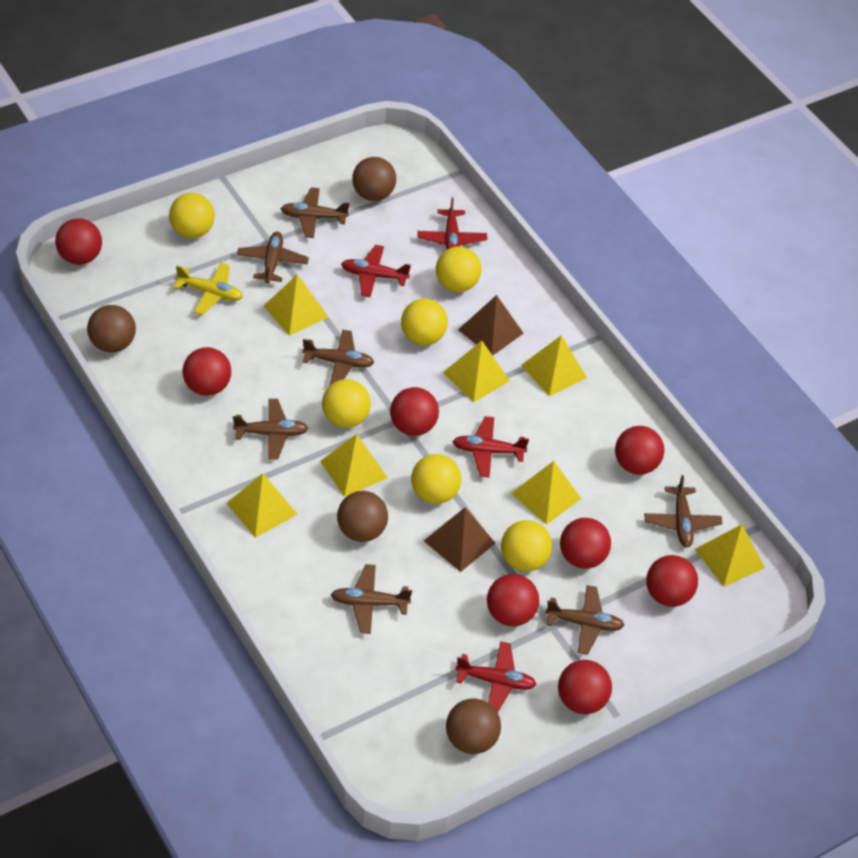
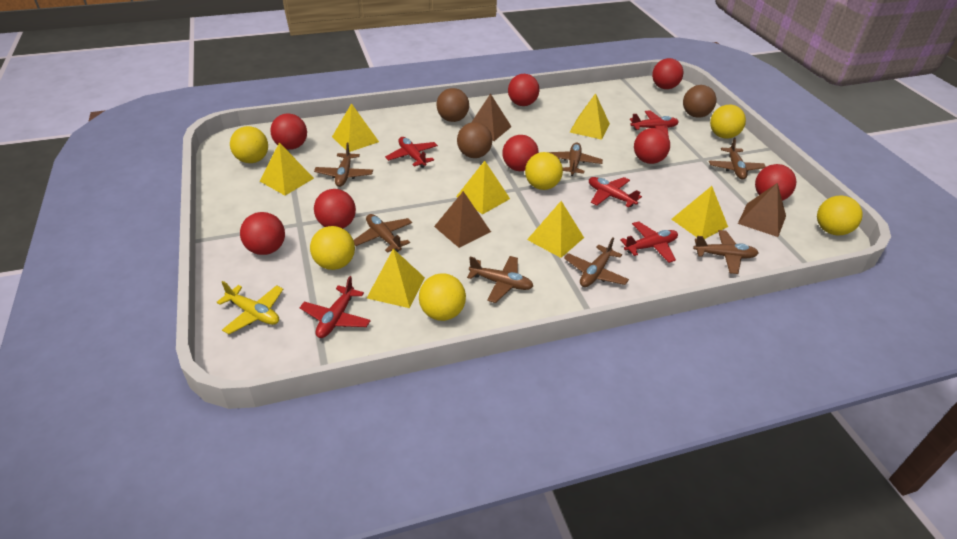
brown ball: [87,305,136,353] [337,491,388,542] [352,157,396,201] [446,698,501,754] = 4 -> [437,88,469,122] [457,122,492,158] [683,85,717,118] = 3
brown pyramid: [424,507,495,572] [458,295,524,356] = 2 -> [434,191,491,248] [471,93,512,141] [738,183,786,237] = 3
red plane: [341,245,411,297] [417,198,487,250] [452,416,529,477] [455,641,537,713] = 4 -> [300,276,371,338] [385,137,438,168] [589,177,642,207] [620,221,678,263] [630,110,679,137] = 5

